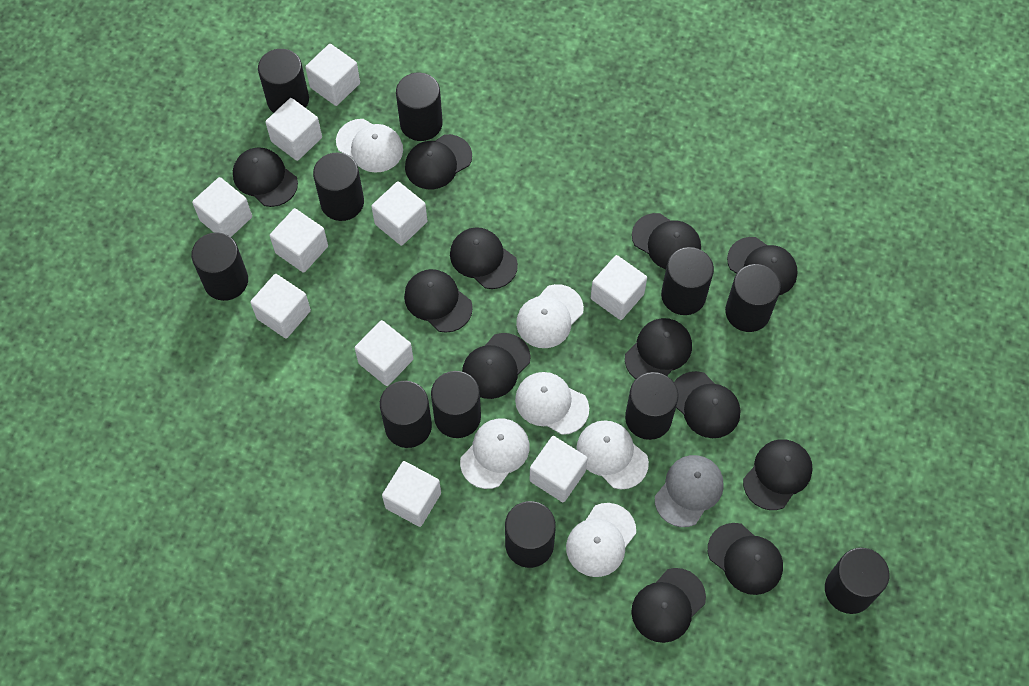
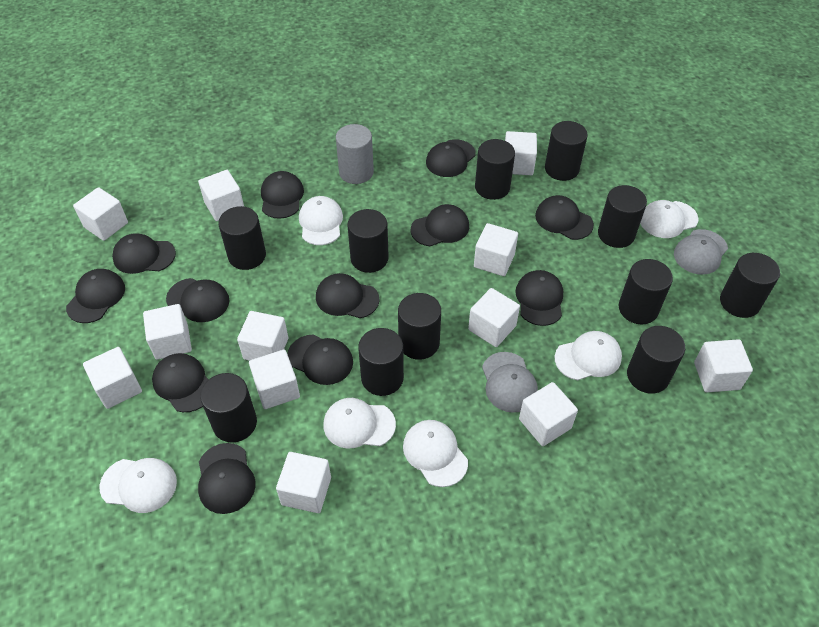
grey cap: [655,455,724,527] = 1 -> [482,352,538,413] [674,229,728,275] = 2
grey cylinder: none = 0 -> [336,124,374,184] = 1
white cube: [192,177,252,237] [250,274,311,339] [265,98,322,161] [270,208,328,273] [305,44,360,106] [355,320,414,386] [371,181,427,246] [382,461,441,527] [530,436,588,502] [591,255,647,320] = 10 -> [73,187,128,241] [83,347,142,409] [143,304,192,360] [198,170,244,221] [237,311,288,361] [249,350,300,409] [276,452,331,513] [468,288,520,347] [474,223,518,276] [505,131,537,175] [519,382,578,446] [694,339,753,392] = 12

